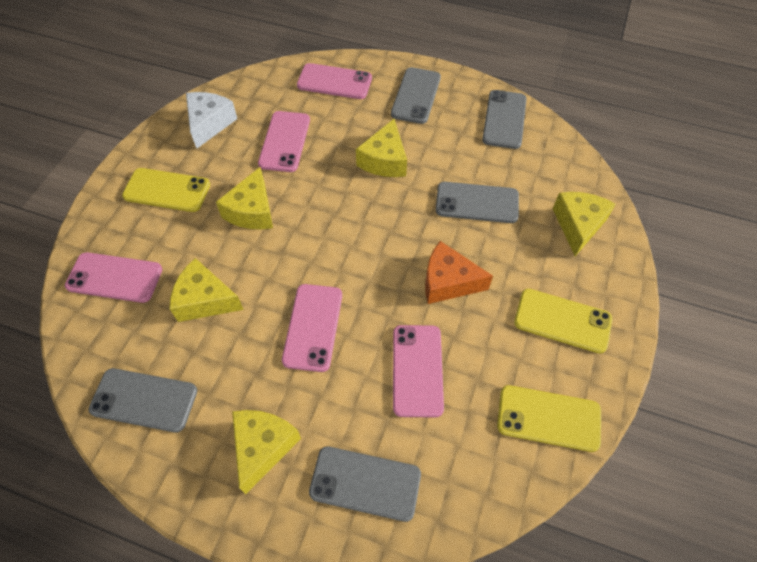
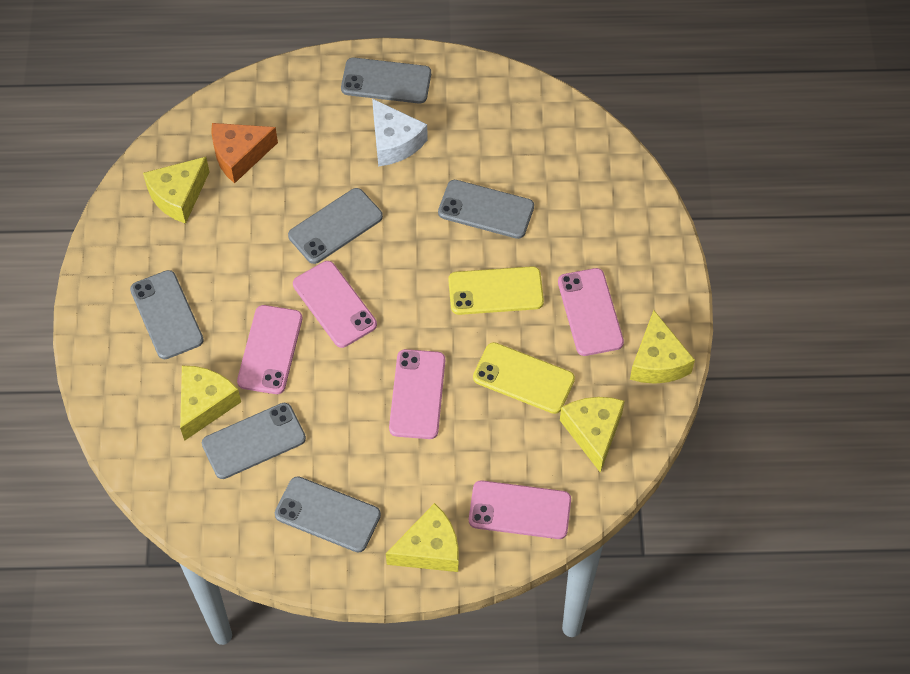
grey phone: [89,368,197,433] [309,446,421,522] [391,67,441,124] [436,182,519,223] [482,90,527,149] = 5 -> [130,270,204,359] [202,403,306,479] [275,476,381,553] [288,188,383,264] [341,58,431,103] [438,180,534,239] = 6
yellow phone: [122,168,210,212] [497,385,601,452] [514,289,613,354] = 3 -> [448,266,544,315] [473,342,575,414] = 2

